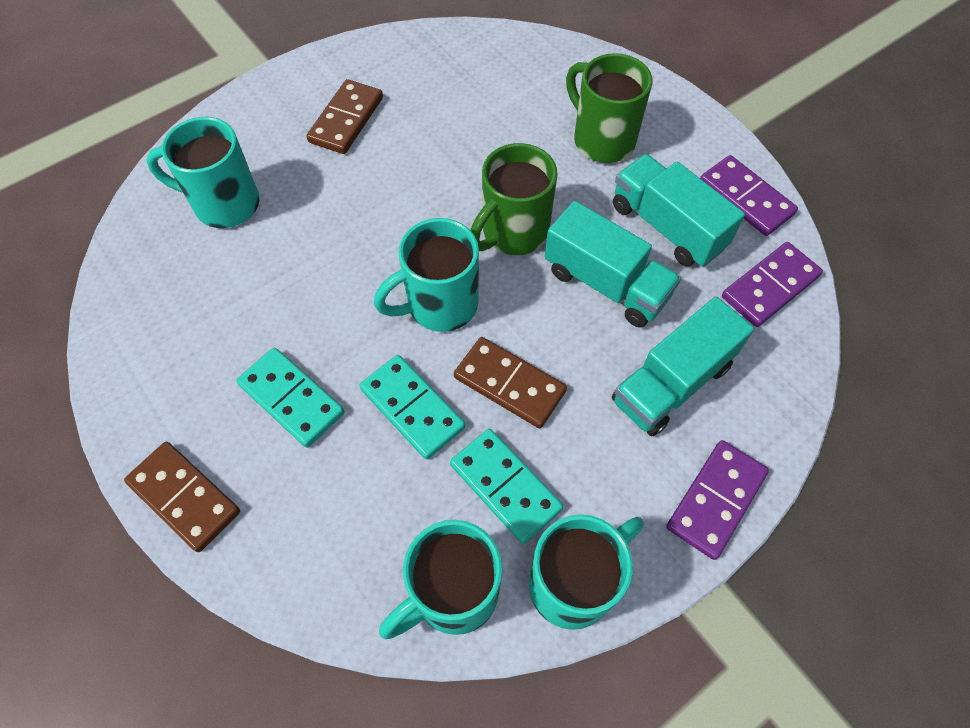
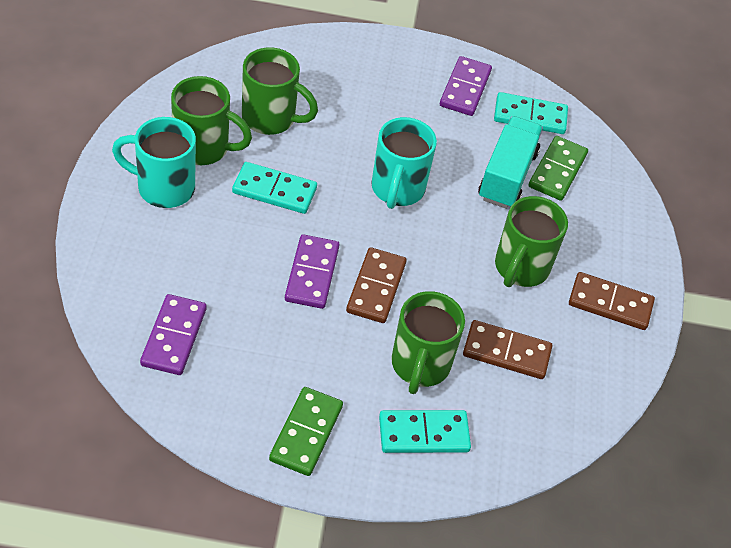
green domino: none = 0 -> [269,387,343,476] [529,136,588,201] = 2
green mug: [470,143,558,255] [566,53,652,163] = 2 -> [171,76,252,165] [242,47,318,135] [391,291,465,394] [495,196,568,287] = 4
turquoise mug: [146,117,260,228] [374,218,479,332] [379,520,502,639] [529,514,644,630] = 4 -> [112,117,196,208] [371,117,437,209] = 2
turquoise truck: [545,201,681,328] [612,296,754,436] [613,154,745,267] = 3 -> [478,116,543,209] = 1

